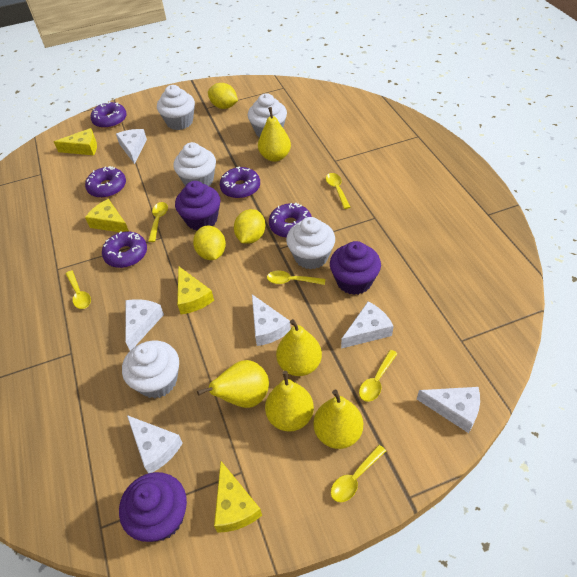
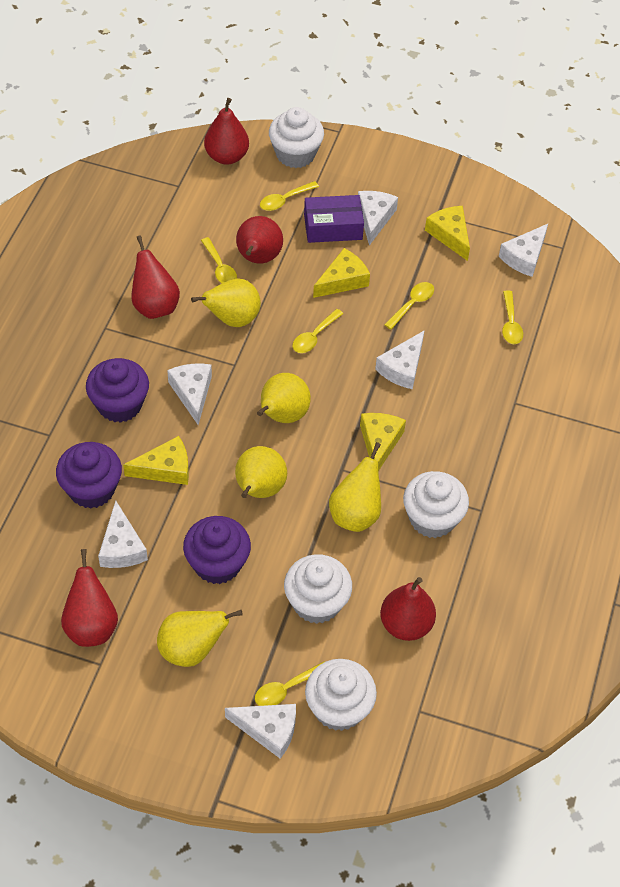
purple box: none = 0 -> [304,195,364,243] = 1
purple donut: [85,166,126,198] [90,101,127,129] [102,231,147,268] [220,167,260,199] [269,203,312,238] = 5 -> none = 0
red pear: none = 0 -> [61,549,118,647] [132,235,180,319] [204,98,249,165] [236,216,283,264] [380,577,436,641] = 5
white cupcake: [122,341,179,399] [157,85,195,130] [174,142,216,186] [248,93,287,138] [286,217,335,269] = 5 -> [269,107,324,168] [284,554,352,624] [305,659,377,731] [403,471,469,538] = 4
yellow lemon: [193,226,226,260] [208,83,238,109] [234,209,266,244] = 3 -> none = 0

